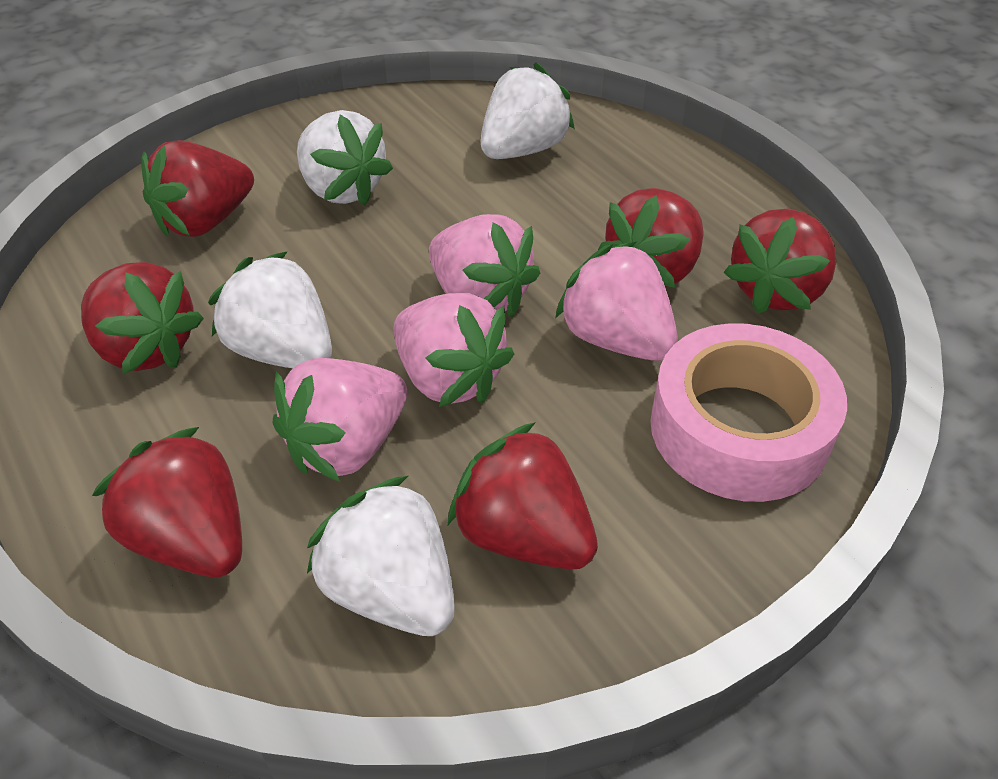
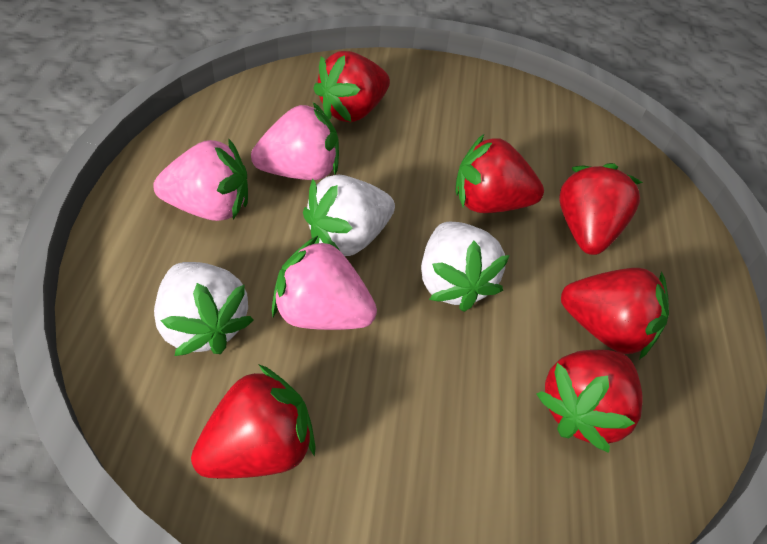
pink strawberry: [273,358,407,482] [394,293,514,407] [429,214,540,318] [555,242,678,361] = 4 -> [153,139,248,221] [251,102,339,180] [272,236,377,330] = 3
pink tape: [650,323,847,502] = 1 -> none = 0
white strawberry: [208,251,332,368] [297,110,393,206] [307,476,455,636] [480,62,575,159] = 4 -> [154,262,253,356] [303,175,395,256] [421,222,510,312] = 3

